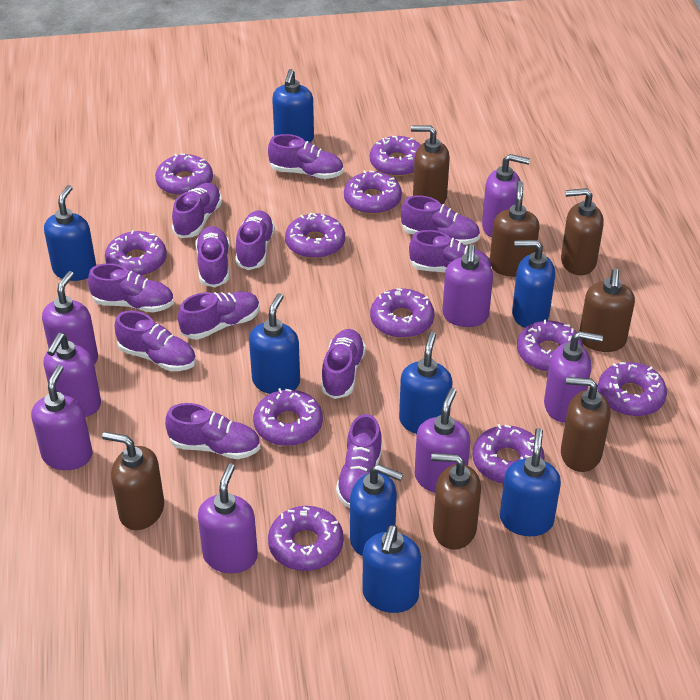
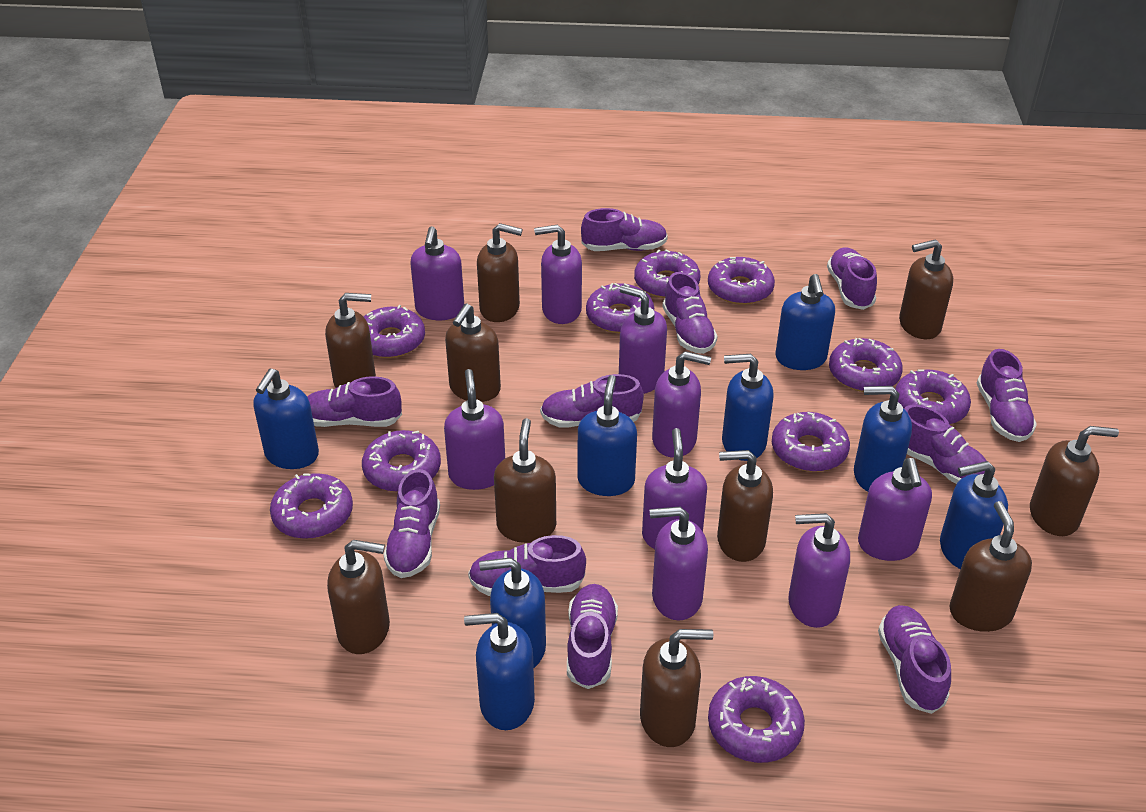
brown soap dispenser: [102,432,164,530] [411,125,450,204] [431,453,481,550] [490,181,539,277] [561,188,604,275] [561,377,610,472] [580,269,635,352] = 7 -> [325,293,376,388] [327,540,390,654] [445,304,501,402] [477,223,523,322] [494,418,556,543] [640,629,713,747] [717,450,773,562] [899,239,953,339] [949,501,1032,632] [1030,426,1119,536] = 10
purple donut: [105,230,167,276] [155,153,213,196] [253,388,323,446] [268,506,344,571] [285,213,345,259] [344,170,402,214] [370,136,421,177] [370,288,434,338] [472,424,544,484] [517,320,584,372] [598,362,667,417] = 11 -> [270,473,353,539] [362,430,441,492] [364,305,425,358] [586,283,654,333] [634,249,700,298] [708,257,775,305] [708,676,805,763] [772,412,850,472] [829,338,903,392] [895,369,971,424] = 10
purple shoe: [88,263,174,312] [115,311,196,371] [165,403,260,459] [172,183,222,238] [178,291,260,339] [196,226,230,287] [235,210,275,270] [268,134,344,179] [321,329,366,399] [336,414,382,508] [401,195,480,245] [409,230,492,272] = 12 -> [307,376,402,427] [383,469,440,578] [468,535,586,596] [540,374,644,428] [567,584,618,689] [581,208,668,251] [662,272,718,354] [827,247,877,310] [878,605,951,714] [904,404,987,484] [977,349,1037,442] = 11
purple soap dispenser: [31,365,93,470] [42,271,98,364] [44,333,101,417] [198,464,258,573] [415,388,470,493] [442,244,493,327] [482,154,530,238] [544,331,603,423] = 8 -> [410,226,464,320] [444,369,505,490] [534,225,582,324] [619,285,667,394] [642,428,707,549] [650,507,708,620] [652,351,711,458] [788,513,850,628] [858,458,932,561] = 9

